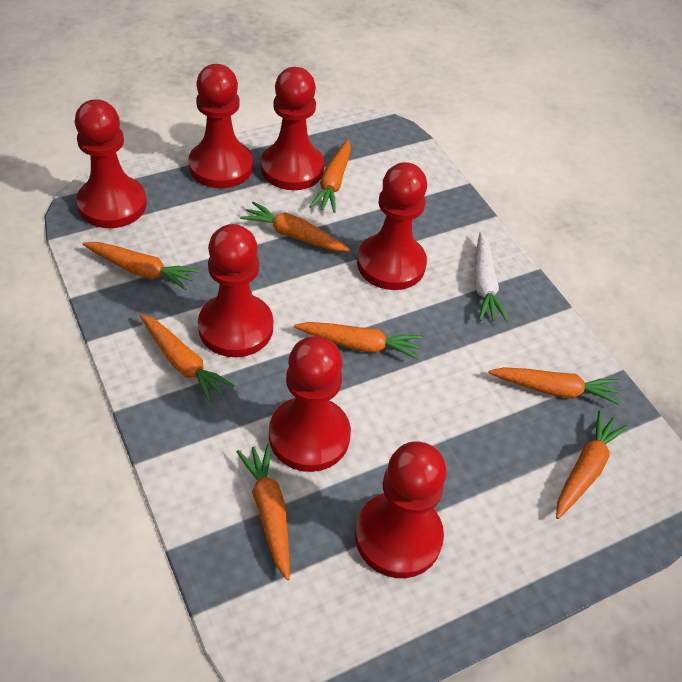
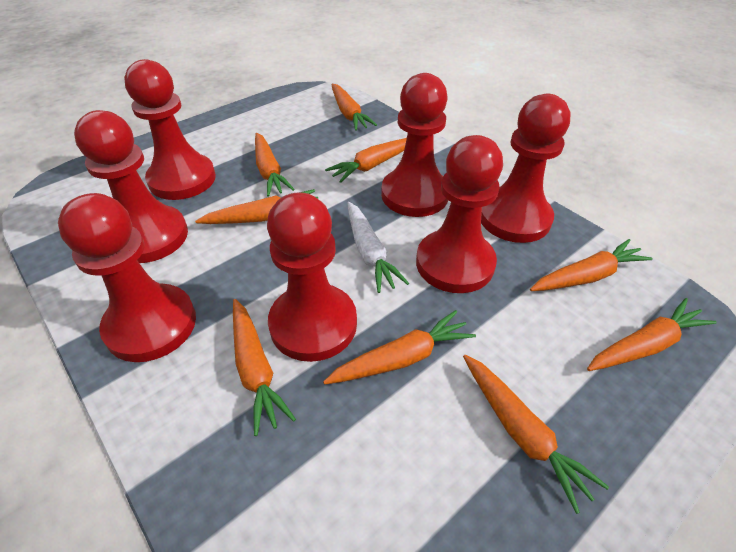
orange carrot: [83,242,199,290] [140,314,235,404] [236,443,290,580] [240,202,351,252] [294,322,422,360] [309,139,351,213] [488,367,620,405] [556,410,628,519] = 8 -> [195,189,318,224] [233,299,296,436] [255,133,295,196] [323,310,476,384] [325,138,407,183] [331,84,377,131] [463,355,609,514] [530,239,653,291] [587,298,717,371] = 9

